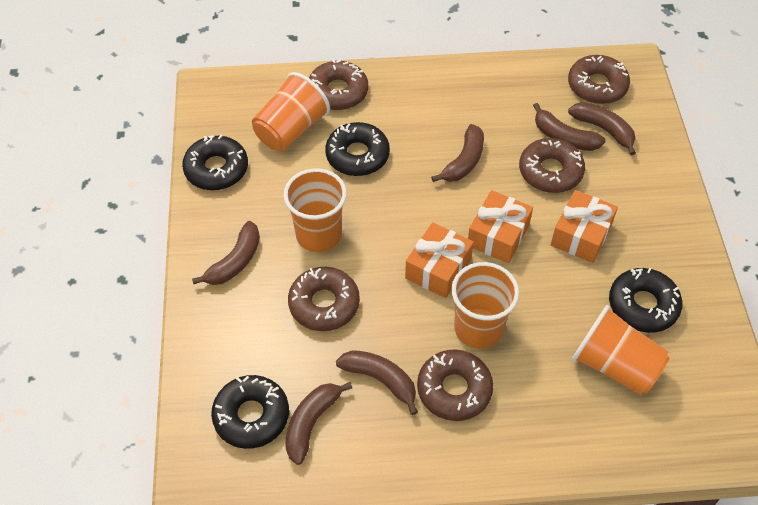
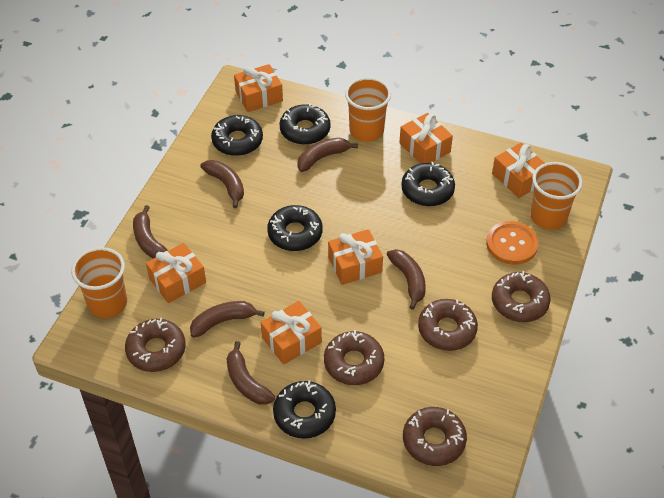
black donut: [182,135,248,190] [211,375,289,449] [325,122,390,176] [609,268,682,333] = 4 -> [211,115,263,156] [267,205,323,251] [273,380,336,439] [280,103,331,145] [401,162,455,206] = 5
orange button: none = 0 -> [486,221,539,265] = 1
orange cup: [252,72,330,151] [283,168,347,252] [451,262,519,349] [572,305,670,395] = 4 -> [71,247,127,318] [345,77,391,142] [530,162,583,230] = 3
orange gift: [405,222,474,298] [468,190,533,263] [551,190,618,263] = 3 -> [146,243,206,303] [234,64,283,112] [261,301,322,365] [328,229,383,285] [399,113,453,164] [492,143,545,198] = 6

